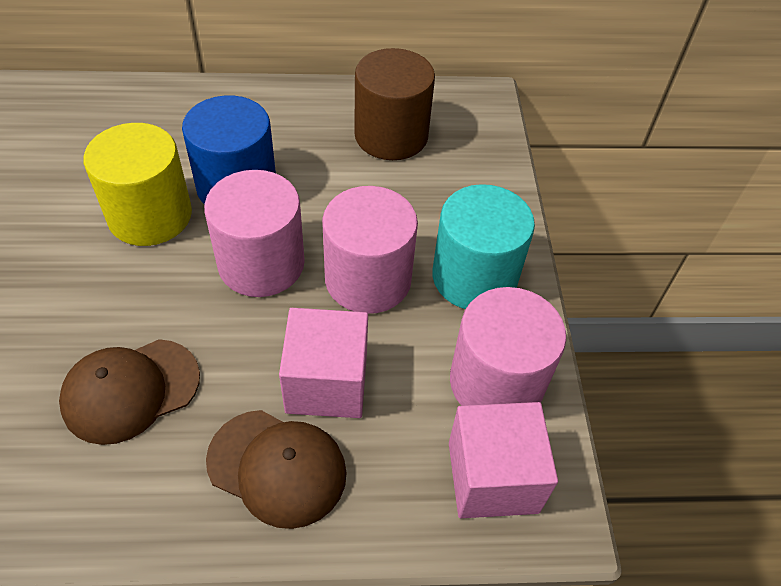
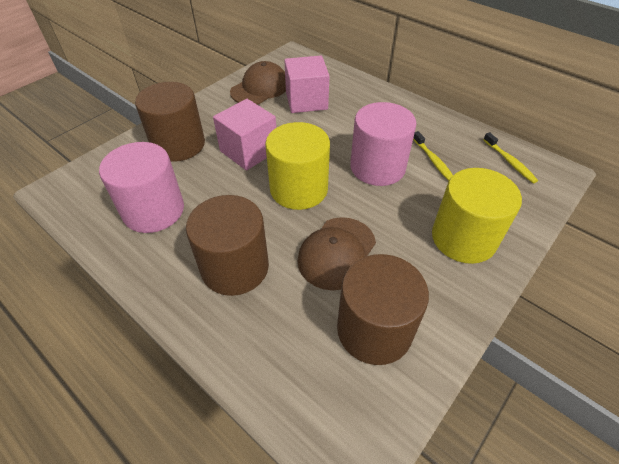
blue cylinder: [182,95,276,204] = 1 -> none = 0
brown cylinder: [354,48,435,160] = 1 -> [135,82,205,162] [186,195,269,296] [337,254,429,365] = 3
pink cylinder: [204,170,305,297] [322,186,418,314] [450,287,566,406] = 3 -> [99,142,184,233] [350,102,416,186] = 2
turquoise cylinder: [432,184,535,309] = 1 -> none = 0
yellow cylinder: [84,123,192,246] = 1 -> [265,122,330,210] [432,168,522,264] = 2
yellow toothbrush: none = 0 -> [413,131,453,181] [483,132,538,183] = 2

